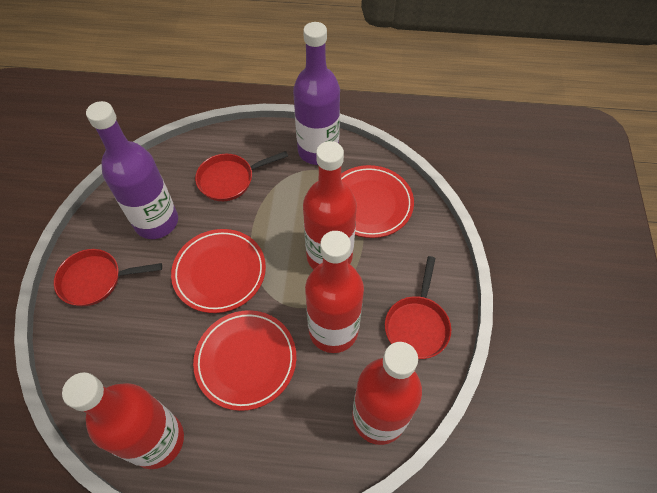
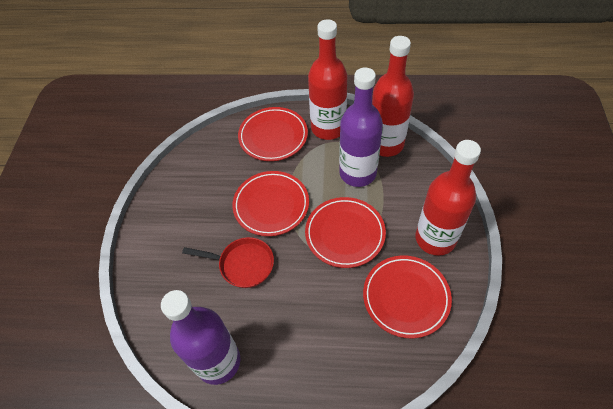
red bottle: [62,372,184,469] [303,141,357,269] [305,231,364,353] [352,342,422,445] = 4 -> [308,19,348,140] [372,36,414,157] [415,140,481,256] = 3
red pan: [54,249,162,306] [195,151,288,201] [385,256,451,359] = 3 -> [182,237,274,288] = 1
red plate: [171,229,266,313] [193,310,296,411] [341,165,414,238] = 3 -> [233,171,309,236] [238,107,308,161] [305,197,386,268] [363,255,452,338] = 4

